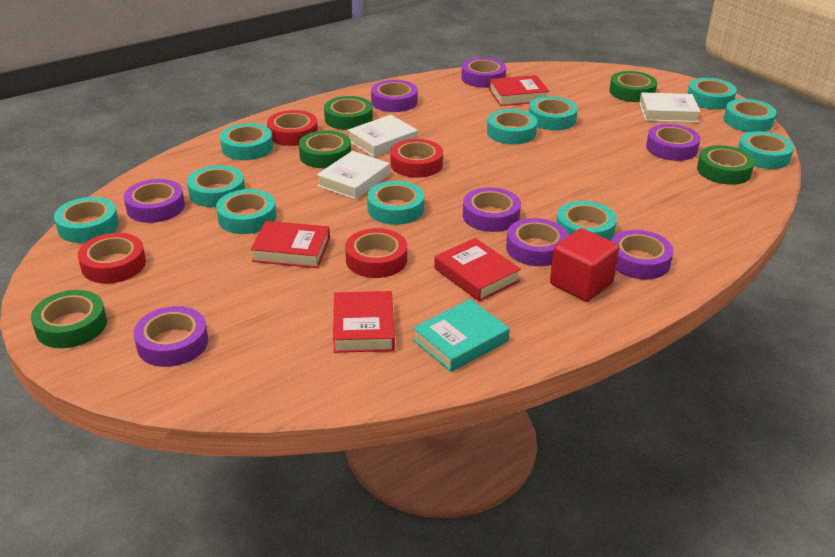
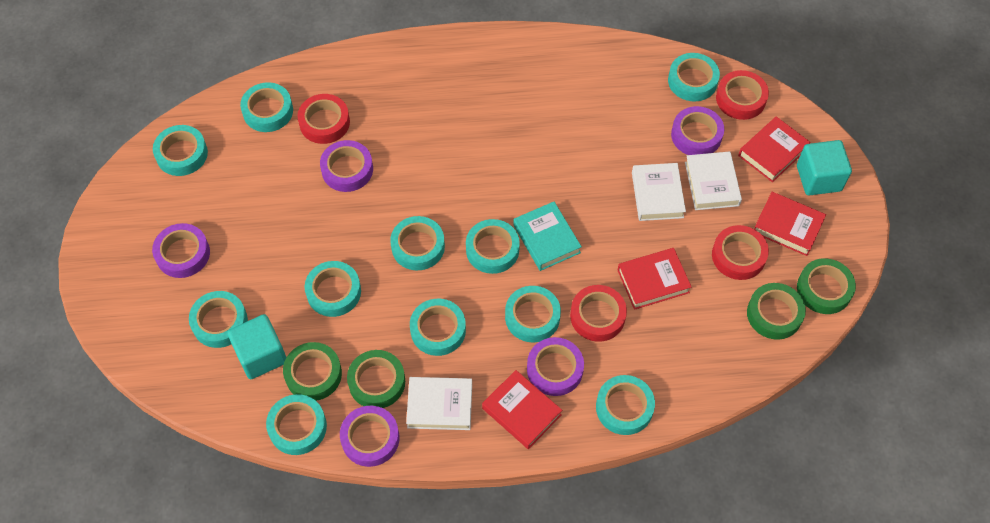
green tape: [31,290,107,348] [299,130,351,168] [324,96,373,130] [609,71,657,102] [697,145,755,185] = 5 -> [283,342,342,401] [347,350,405,408] [747,283,806,340] [797,258,856,314] = 4
purple tape: [124,179,185,223] [134,306,208,367] [371,80,418,112] [461,58,506,88] [463,187,521,232] [506,218,568,266] [611,230,674,279] [646,124,701,161] = 8 -> [152,223,210,278] [320,140,373,192] [340,406,399,467] [527,337,584,396] [671,106,724,155] = 5
red cube: [550,228,619,302] = 1 -> none = 0
turquoise cube: none = 0 -> [227,314,286,379] [797,140,852,196] = 2

